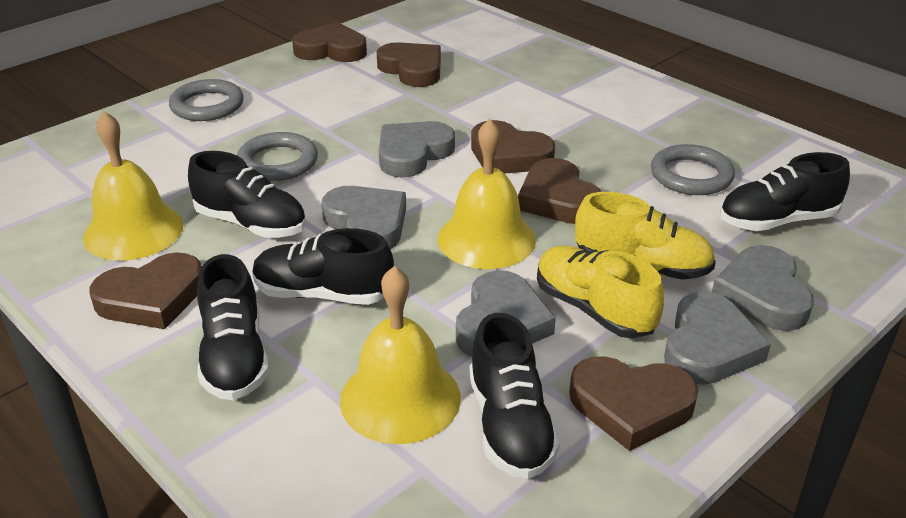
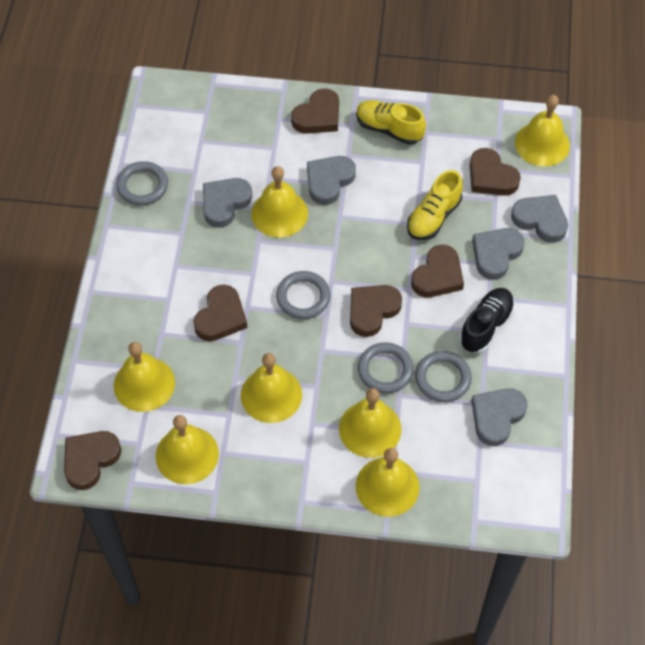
black shoe: [188,151,306,238] [197,254,269,400] [252,228,394,305] [469,313,560,479] [720,152,850,231] = 5 -> [459,288,515,353] = 1
grey ring: [169,79,244,121] [237,132,318,181] [651,144,735,195] = 3 -> [116,161,168,205] [276,271,331,319] [358,342,414,393] [415,351,472,402] = 4
yellow bell: [83,111,184,261] [340,266,461,444] [438,119,536,269] = 3 -> [114,342,175,412] [156,415,219,484] [241,353,302,423] [251,166,308,237] [339,388,401,458] [356,448,420,517] [515,95,570,166] = 7

